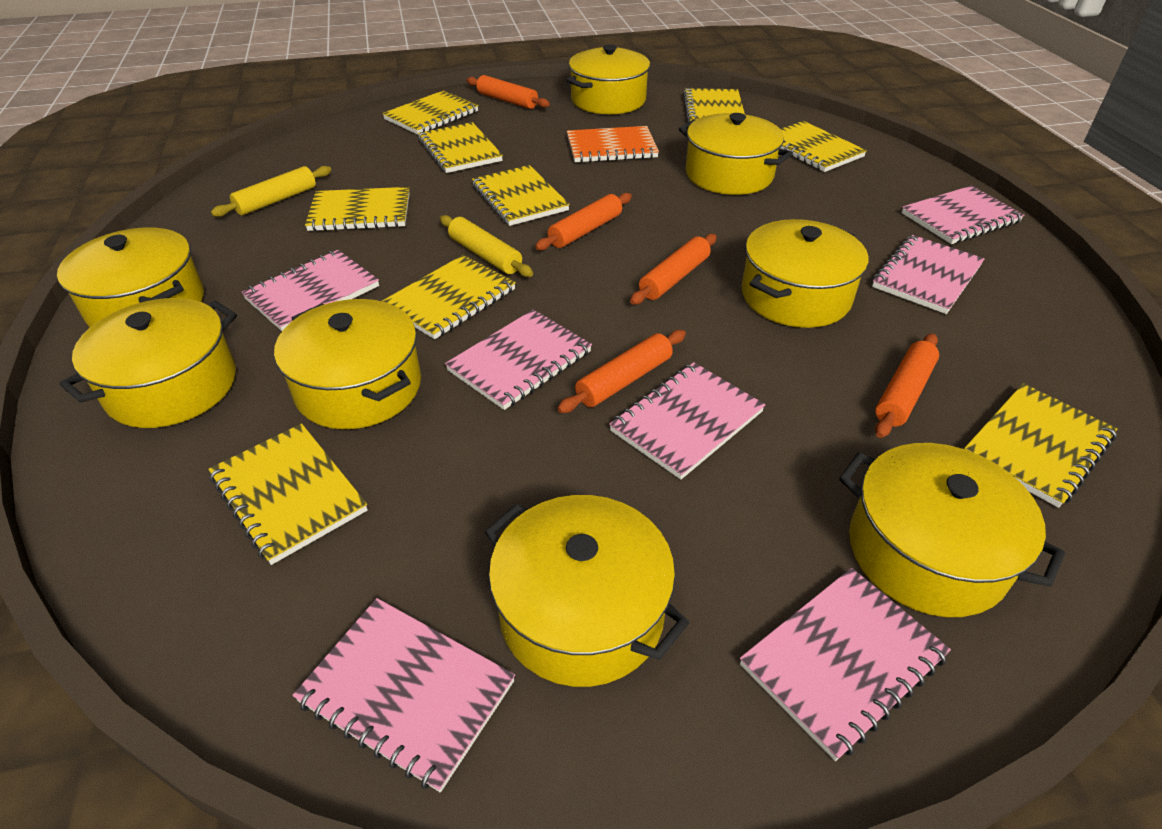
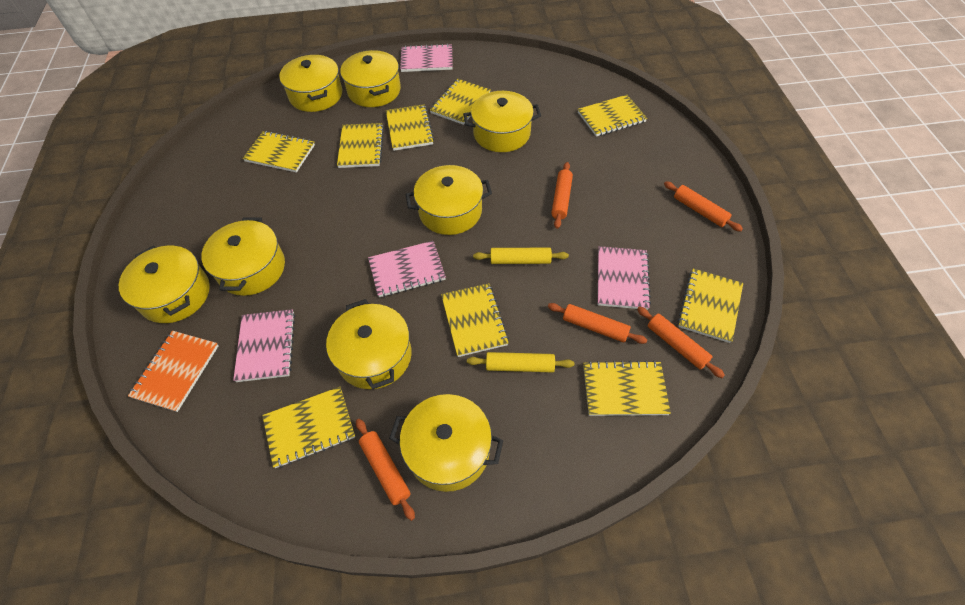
pink notebook: [242,250,379,331] [292,598,515,793] [445,309,592,410] [609,362,765,480] [740,568,951,761] [872,235,985,314] [902,186,1024,244] = 7 -> [233,309,295,382] [368,241,446,297] [400,44,453,72] [598,246,651,310] = 4

